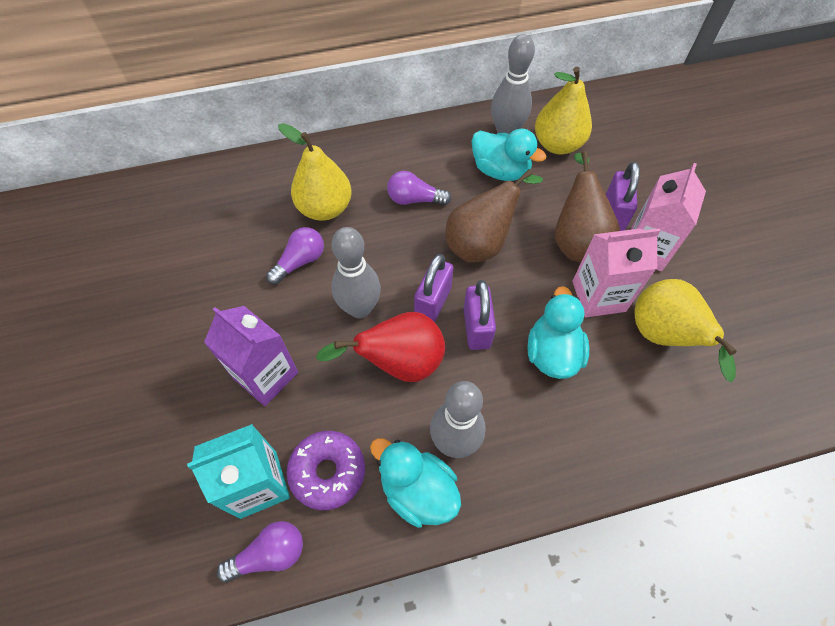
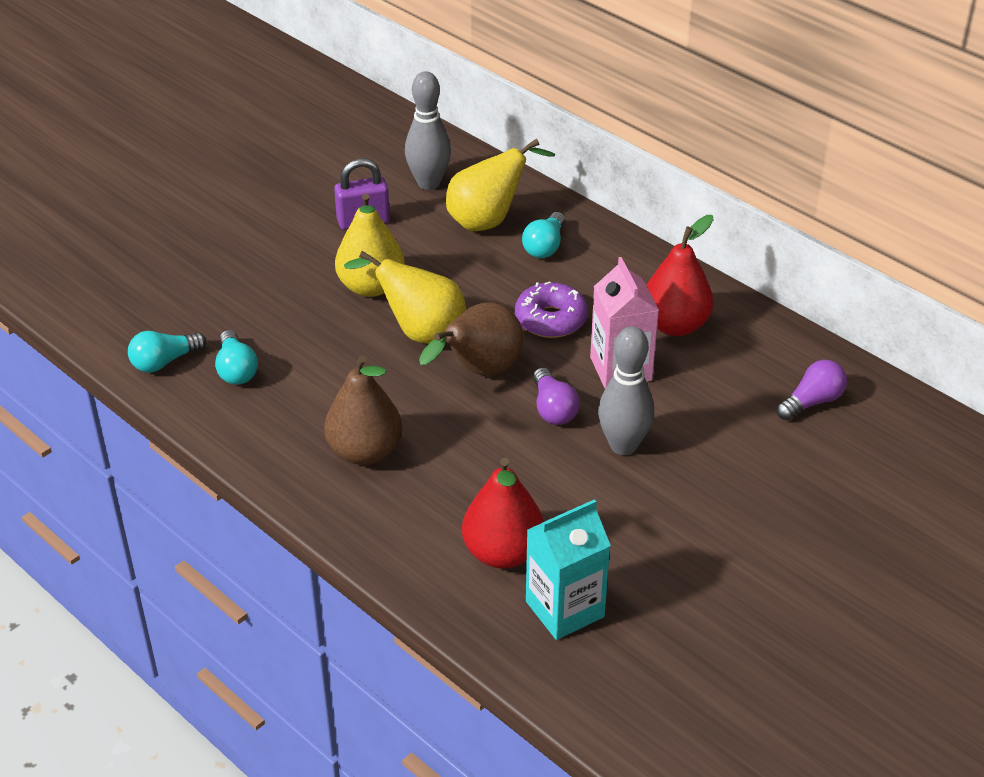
grey bowling pin: [332,227,381,318] [430,381,486,458] [491,34,535,134] = 3 -> [405,71,451,190] [598,326,654,455] = 2
pink carton: [572,228,661,318] [631,163,706,271] = 2 -> [590,257,659,389] = 1
purple carton: [204,306,298,406] = 1 -> none = 0
purple light bulb: [217,521,303,583] [266,227,324,285] [387,171,452,205] = 3 -> [533,368,580,425] [776,360,847,420] = 2
purple padlock: [414,254,454,322] [463,280,496,350] [605,162,640,231] = 3 -> [334,159,390,230] = 1
red pear: [316,312,445,382] = 1 -> [462,458,544,569] [646,215,714,336] = 2
turquoise duck: [370,438,461,528] [471,129,546,181] [527,286,589,379] = 3 -> none = 0
turquoise light bulb: none = 0 -> [128,331,206,373] [215,330,258,385] [522,212,566,258] = 3

